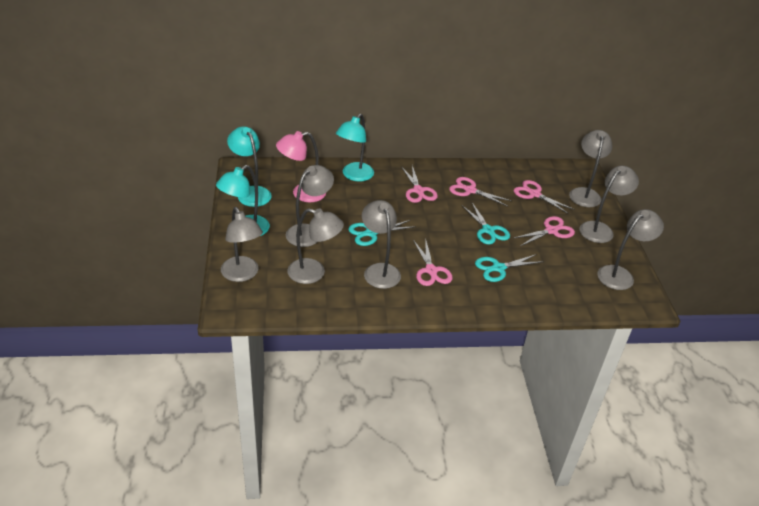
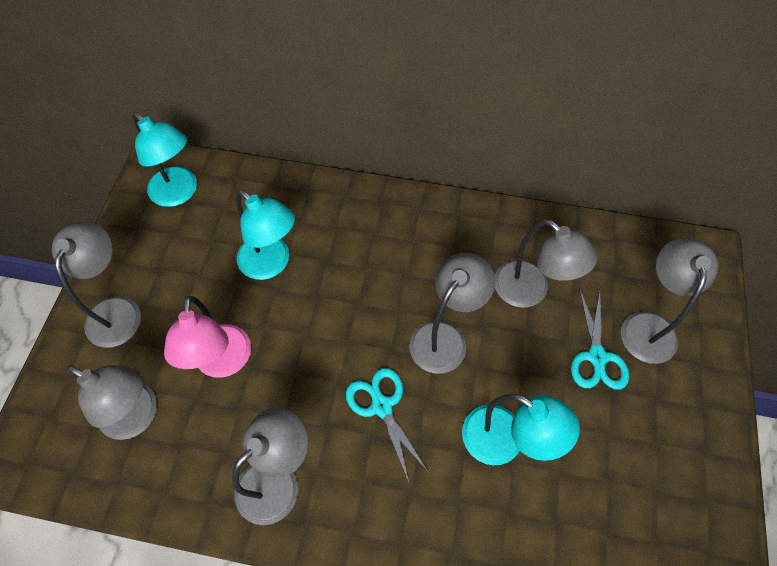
grey lamp: [221,207,263,282] [286,165,334,247] [287,208,344,284] [362,200,401,289] [569,130,612,207] [580,166,639,243] [597,209,664,290] = 7 -> [52,221,141,348] [67,365,157,440] [232,408,308,525] [409,253,495,374] [495,220,598,308] [621,237,718,364] = 6
pink scissors: [401,166,438,203] [413,238,453,286] [449,177,512,207] [514,180,575,214] [514,216,575,246] = 5 -> none = 0
turquoise scissors: [348,220,416,246] [461,203,510,245] [475,254,544,282] = 3 -> [346,368,429,482] [571,290,629,390] = 2

